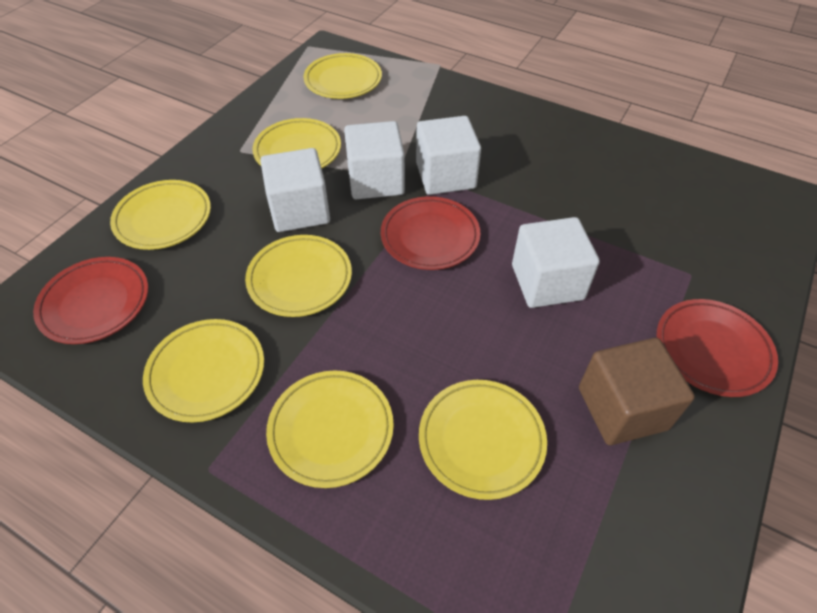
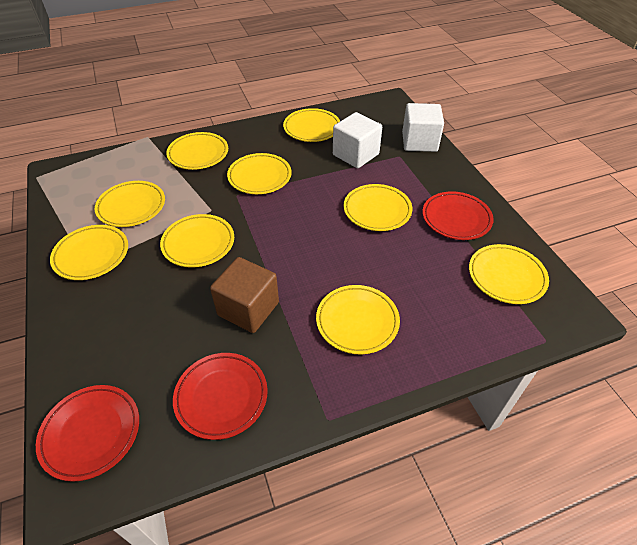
white cube: [260,148,330,232] [344,121,405,199] [416,116,481,195] [512,217,600,308] = 4 -> [333,112,382,168] [402,103,444,152] = 2
yellow plate: [110,180,211,250] [143,319,264,423] [245,235,352,317] [252,118,341,169] [266,370,394,488] [303,53,382,99] [419,380,547,500] = 7 -> [50,225,128,280] [95,181,165,227] [160,214,234,267] [166,132,228,170] [227,153,292,194] [283,108,340,142] [316,285,400,354] [343,184,412,231] [469,244,549,304] = 9

